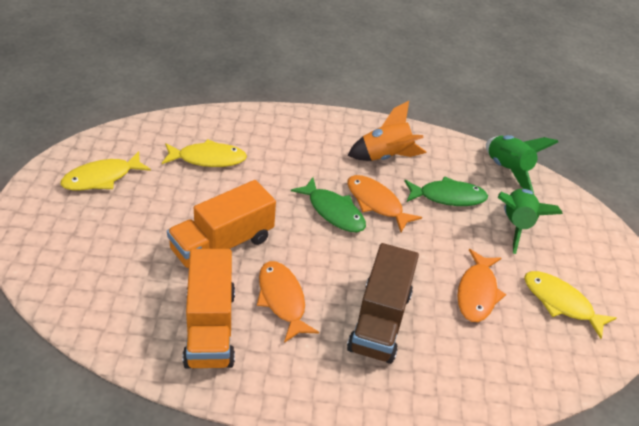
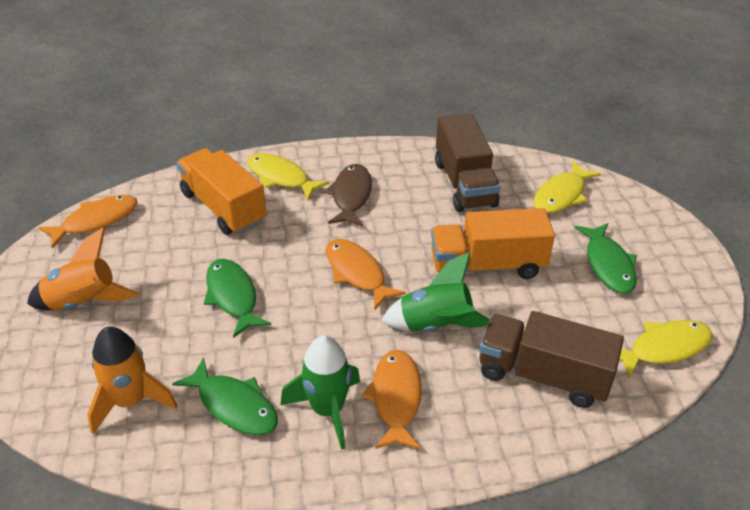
brown fish: none = 0 -> [324,164,372,226] = 1
brown truck: [347,243,419,364] = 1 -> [435,113,500,212] [479,311,624,408] = 2
green fish: [291,177,366,232] [404,176,488,206] = 2 -> [172,357,278,435] [204,259,271,338] [574,223,637,294] = 3
orange rocket: [348,101,426,161] = 1 -> [27,227,139,310] [87,327,178,434] = 2

